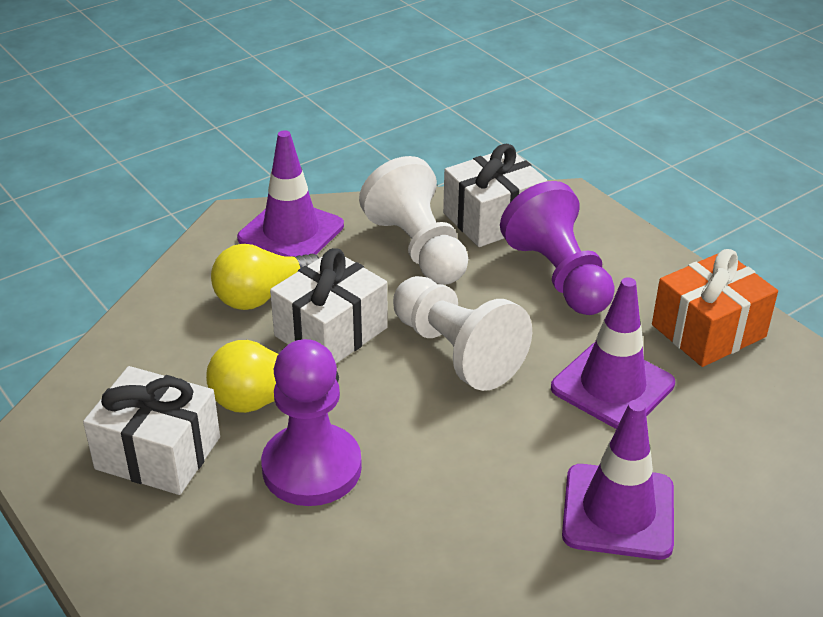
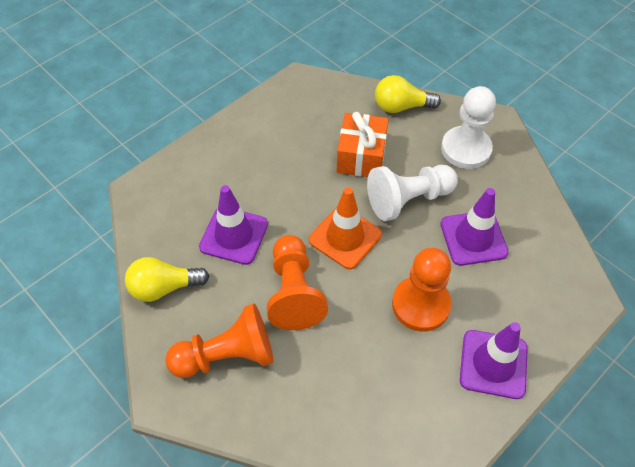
orange pawn: none = 0 -> [165,303,273,378] [267,235,328,330] [392,248,451,332] = 3
orange traffic cone: none = 0 -> [309,187,382,269] = 1
purple pawn: [261,339,362,506] [500,181,615,315] = 2 -> none = 0
white gift: [83,366,220,495] [270,248,388,363] [443,144,547,247] = 3 -> none = 0

